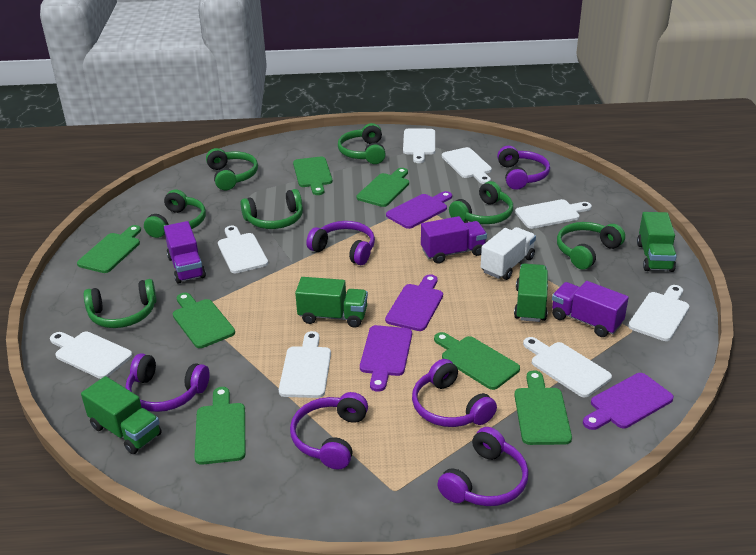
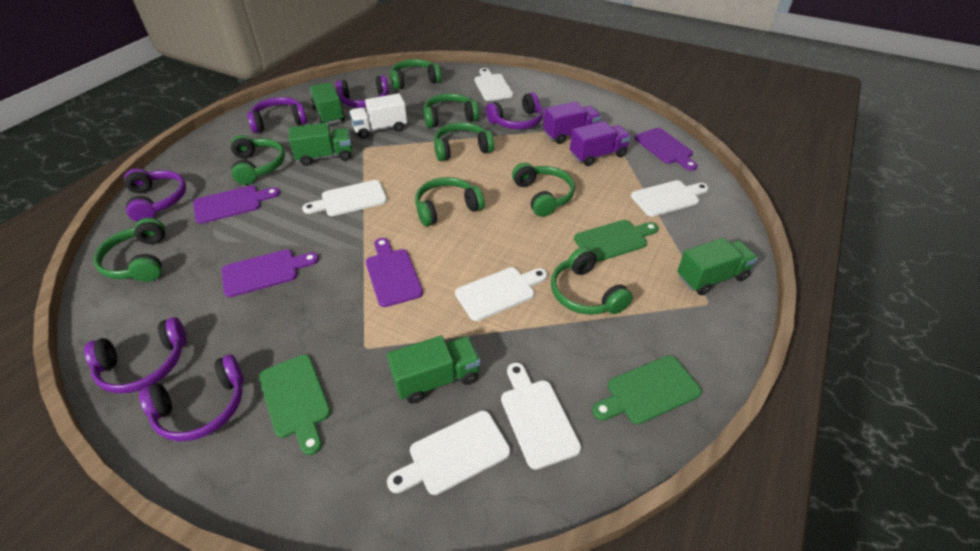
green cutting board: [77,225,141,273] [173,293,235,348] [194,387,246,465] [293,157,332,195] [357,168,409,207] [434,332,520,390] [514,370,572,445] = 7 -> [259,355,331,455] [574,220,659,262] [592,355,702,424] = 3
green headphones: [84,279,157,328] [144,189,206,238] [206,148,258,191] [240,189,303,229] [338,123,386,164] [449,181,513,224] [557,222,625,270] = 7 -> [94,218,165,282] [231,135,285,185] [390,59,441,90] [415,177,485,226] [424,93,479,128] [434,122,494,161] [512,163,575,217] [551,247,633,315] = 8
purple truck: [164,221,206,284] [421,216,487,264] [552,281,629,337] = 3 -> [543,101,601,144] [570,121,631,166] = 2
white cutting board: [50,332,132,379] [218,226,268,273] [279,331,331,398] [403,129,435,163] [442,147,492,184] [515,199,592,229] [523,337,612,397] [628,285,689,341] = 8 -> [302,180,387,216] [387,410,510,495] [455,267,547,321] [474,68,514,101] [501,362,581,470] [631,180,709,217] = 6

